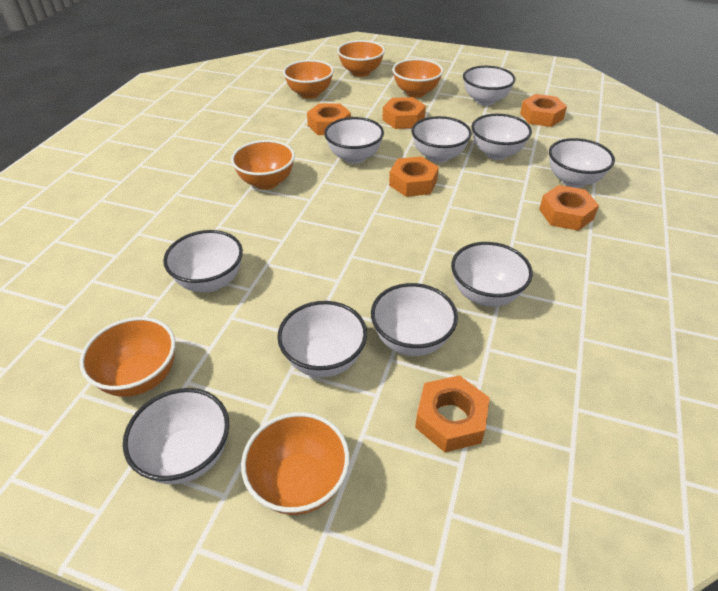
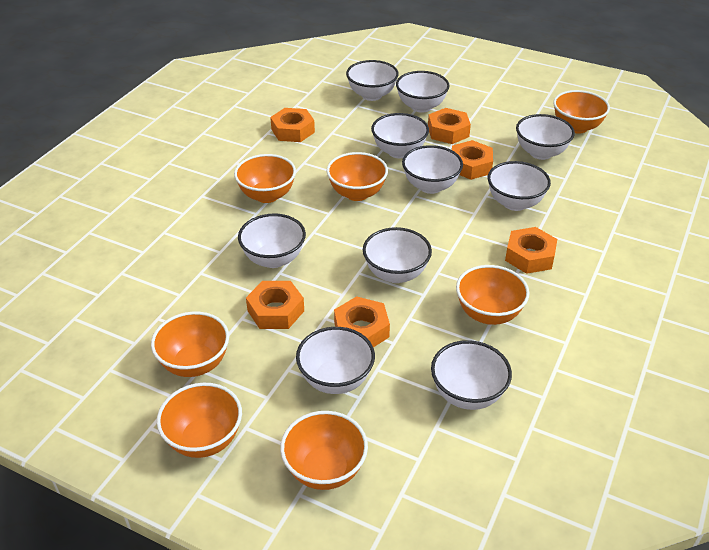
orange bowl: [80,317,175,397] [231,140,295,190] [241,412,350,515] [283,60,334,99] [337,40,385,77] [392,59,443,98] = 6 -> [151,312,229,377] [157,383,242,458] [234,154,296,203] [280,411,368,490] [327,152,388,201] [456,265,529,325] [553,90,610,134] = 7

